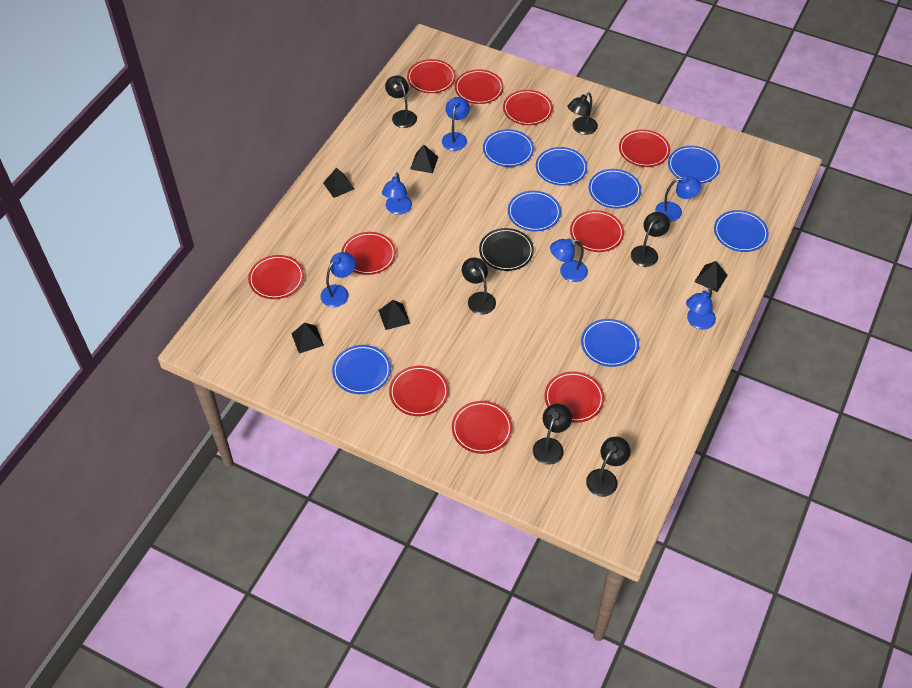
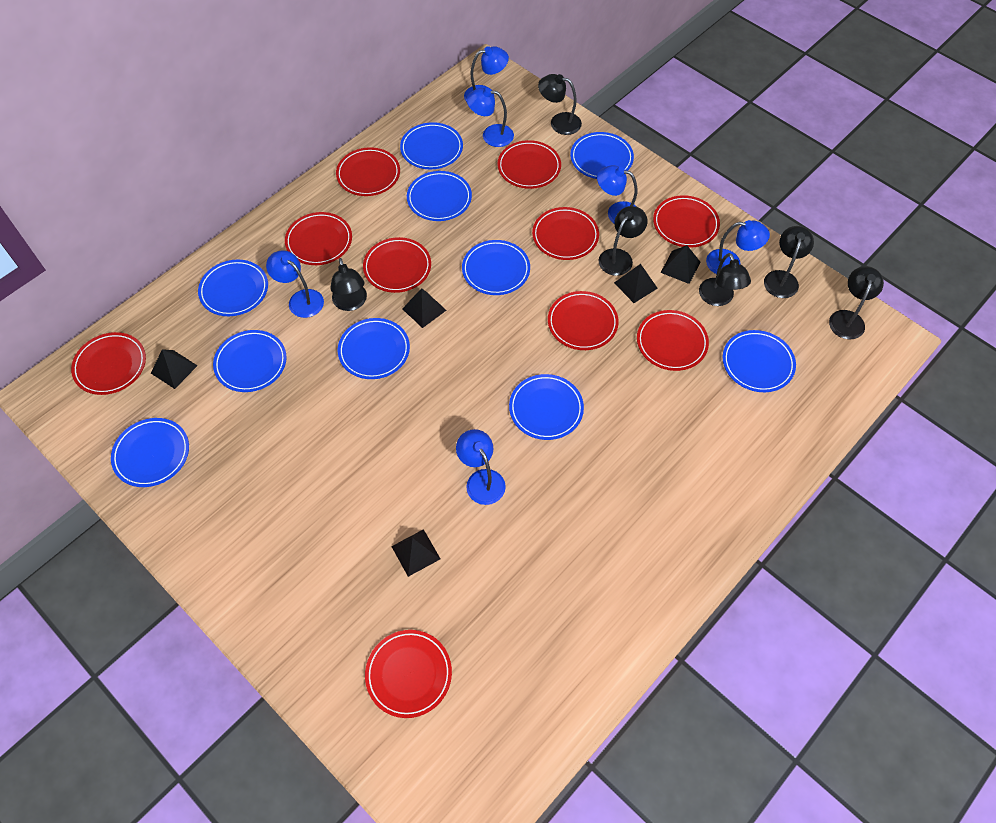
black plate: [479,228,534,271] = 1 -> none = 0
blue plate: [332,345,391,394] [483,129,534,167] [508,191,561,231] [536,147,587,186] [581,319,639,367] [589,169,641,209] [668,146,720,184] [714,210,769,252] = 8 -> [111,418,189,487] [198,260,268,316] [213,330,287,392] [338,318,410,379] [400,122,463,169] [407,171,472,221] [462,240,530,295] [509,374,584,440] [570,132,634,179] [723,330,796,392] = 10

